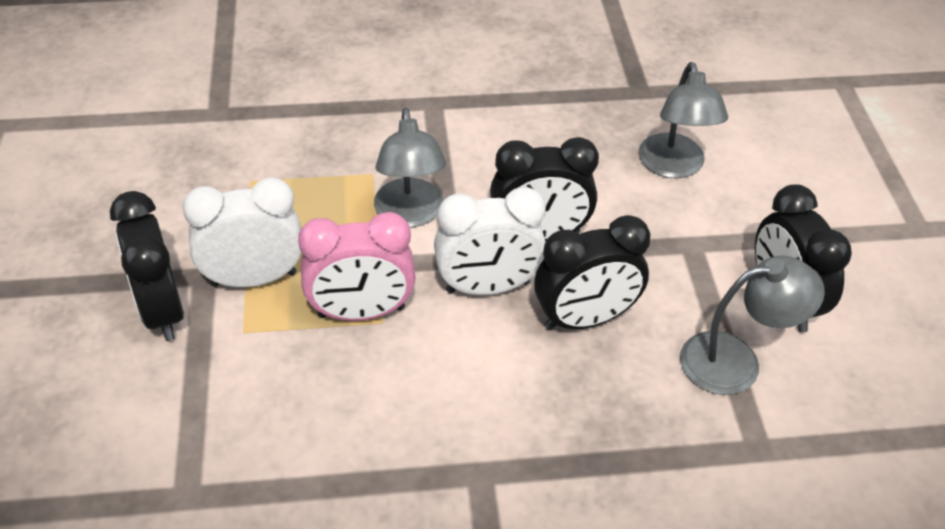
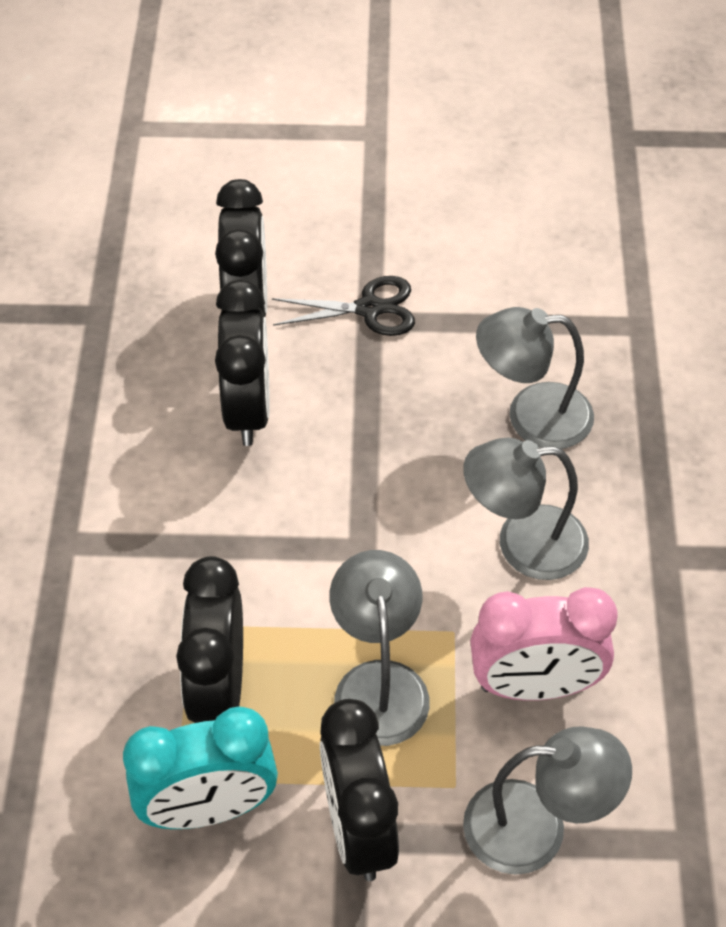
black scissors: none = 0 -> [272,276,415,336] = 1
grey lamp: [374,108,446,227] [638,62,728,178] [680,256,825,395] = 3 -> [329,550,430,746] [463,438,589,580] [463,726,632,875] [476,307,594,449] = 4
turquoise clock: none = 0 -> [123,707,278,829] = 1
white clock: [183,177,301,287] [434,187,546,295] = 2 -> none = 0

